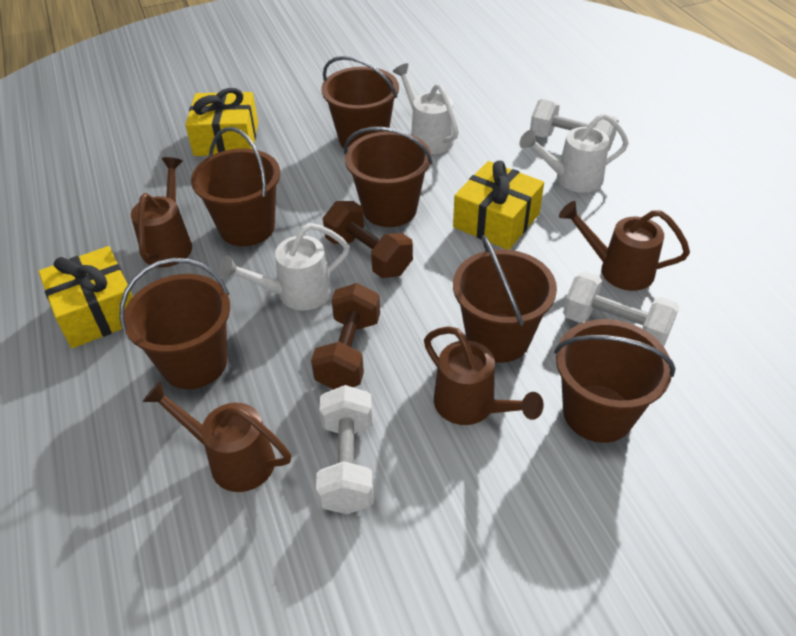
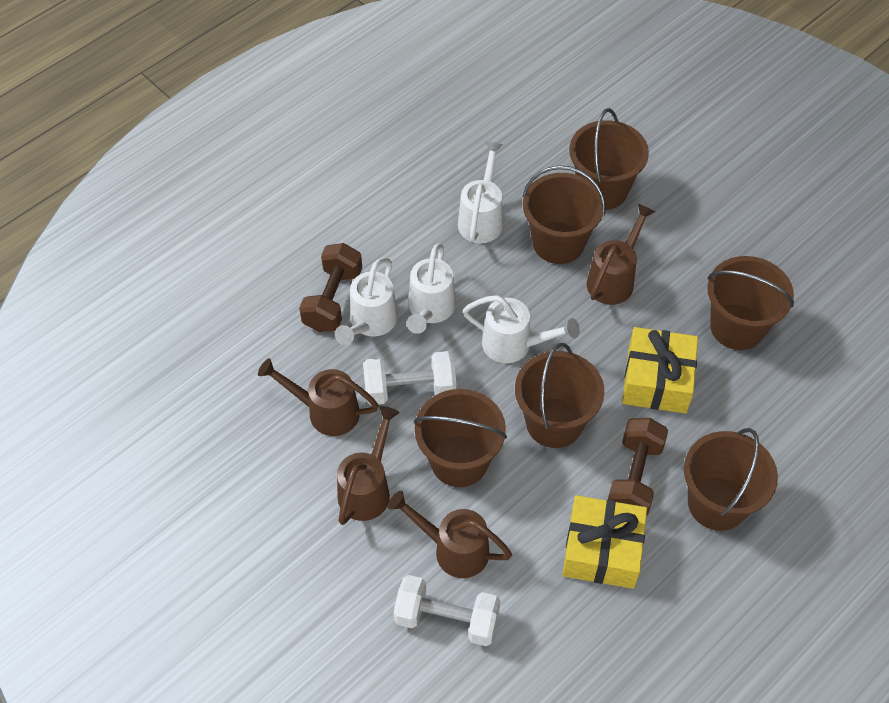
white dumbbell: [316,385,373,514] [530,99,619,151] [563,271,679,347] = 3 -> [363,351,456,405] [394,575,500,646] = 2
white watering can: [219,223,350,311] [393,63,459,154] [520,113,629,193] = 3 -> [335,258,398,345] [407,243,456,334] [458,141,503,243] [463,295,580,363] = 4
yellow gift: [38,246,133,348] [185,88,258,156] [453,161,544,250] = 3 -> [562,495,647,589] [622,327,698,414] = 2

